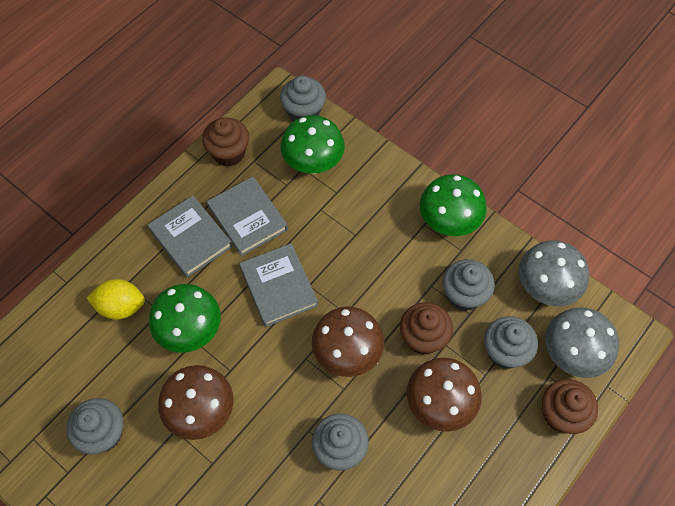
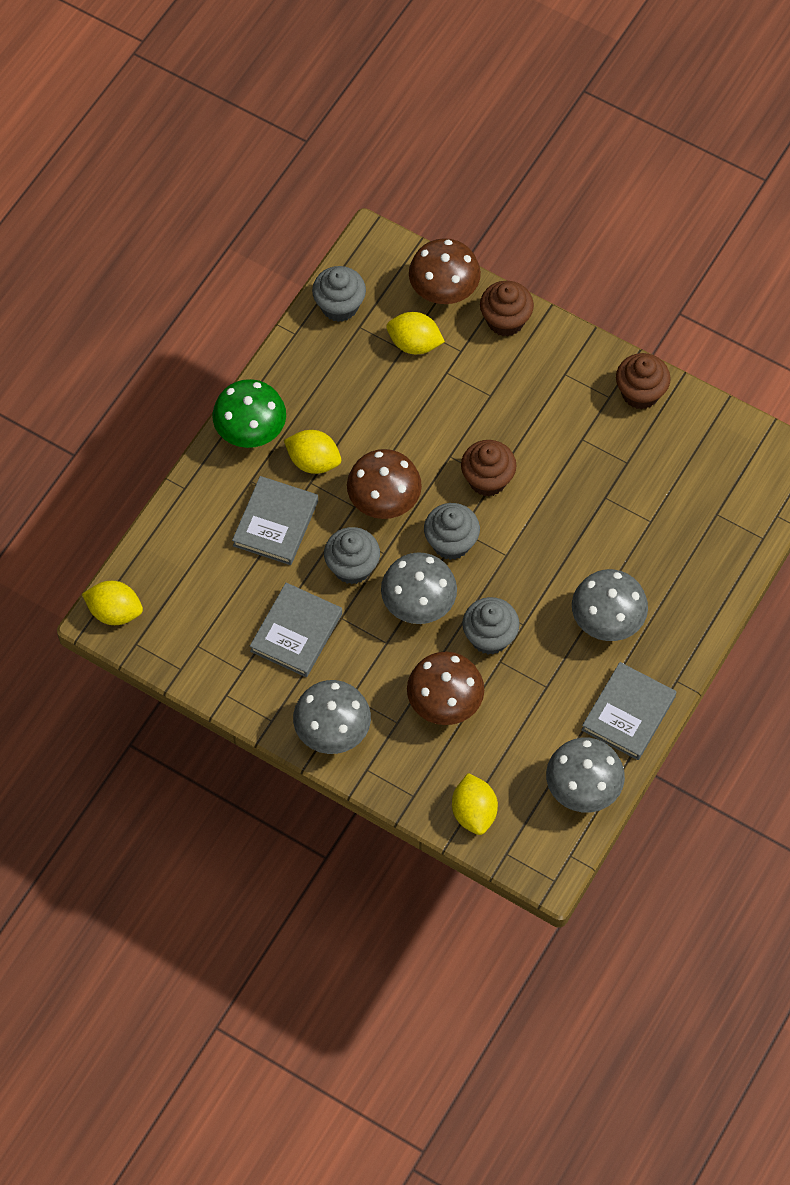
green mushroom: [149,284,221,353] [281,115,345,174] [420,174,487,236] = 3 -> [212,379,286,448] = 1
grey cupcake: [67,398,123,454] [280,75,326,121] [312,413,369,470] [443,259,495,311] [484,316,538,369] = 5 -> [312,266,366,322] [324,527,380,584] [424,503,480,560] [462,597,519,655] = 4
grey mushroom: [519,240,589,306] [545,308,619,378] = 2 -> [293,680,371,754] [381,552,457,624] [546,738,625,812] [572,569,648,641] = 4
yellow lemon: [87,279,145,320] = 1 -> [82,581,143,625] [284,430,341,474] [386,312,445,354] [452,773,498,835] = 4

